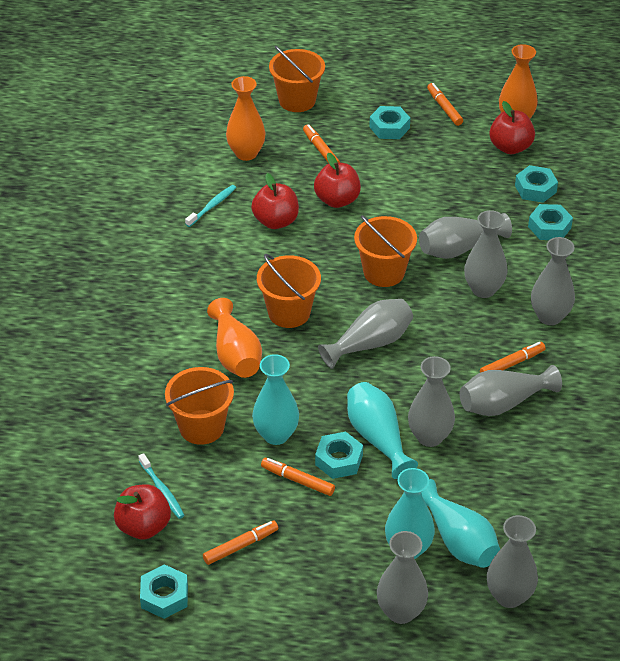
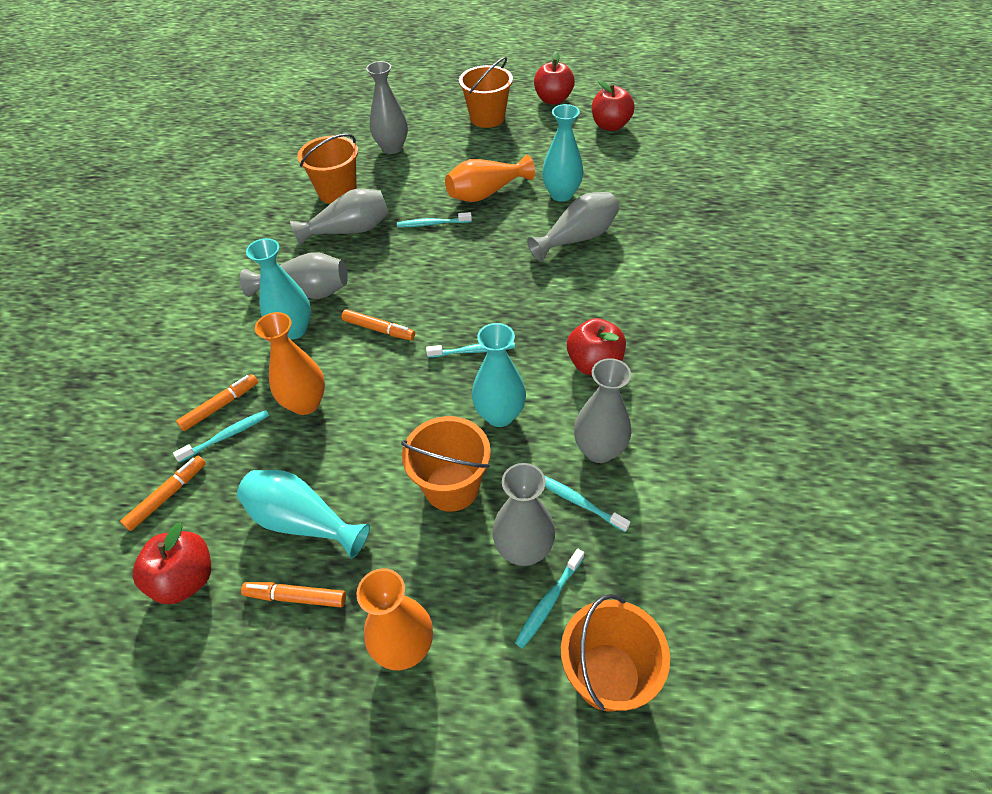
grey vase: [318,299,413,369] [377,531,428,624] [408,356,455,447] [419,213,512,259] [460,365,562,416] [464,210,508,298] [487,515,538,608] [531,237,575,325] = 8 -> [240,253,348,299] [290,188,389,246] [366,61,408,154] [492,463,555,566] [527,192,619,262] [574,358,631,463] = 6
orange marker: [203,520,278,565] [261,458,335,496] [303,124,340,163] [427,83,463,126] [480,342,546,373] = 5 -> [120,456,206,531] [176,374,258,431] [241,582,346,607] [341,309,415,340] = 4
turquoise nut: [140,564,188,619] [315,432,363,479] [369,106,410,139] [515,165,558,203] [528,204,573,240] = 5 -> none = 0
turquoise toothbrush: [138,453,185,519] [185,185,236,227] = 2 -> [173,410,269,463] [397,212,472,227] [426,342,515,358] [515,549,584,648] [545,476,630,532] = 5

